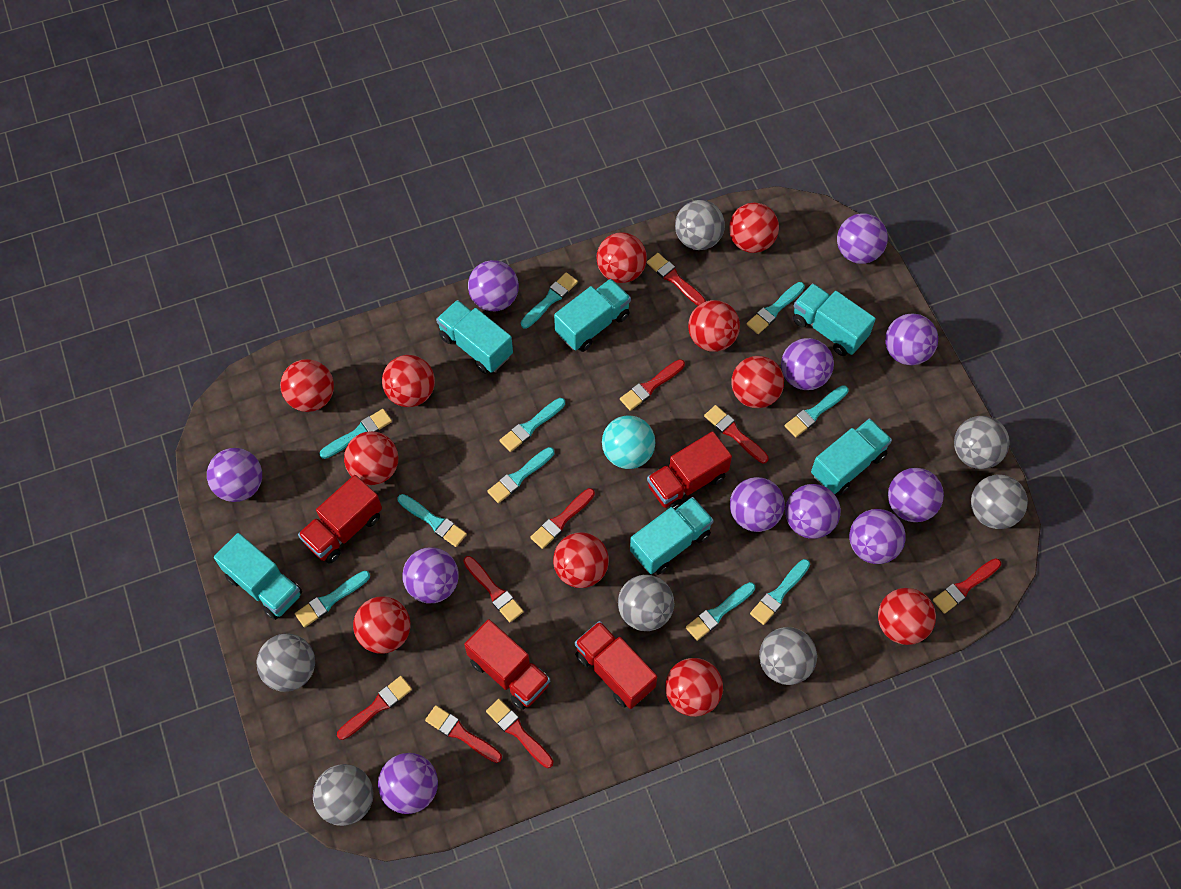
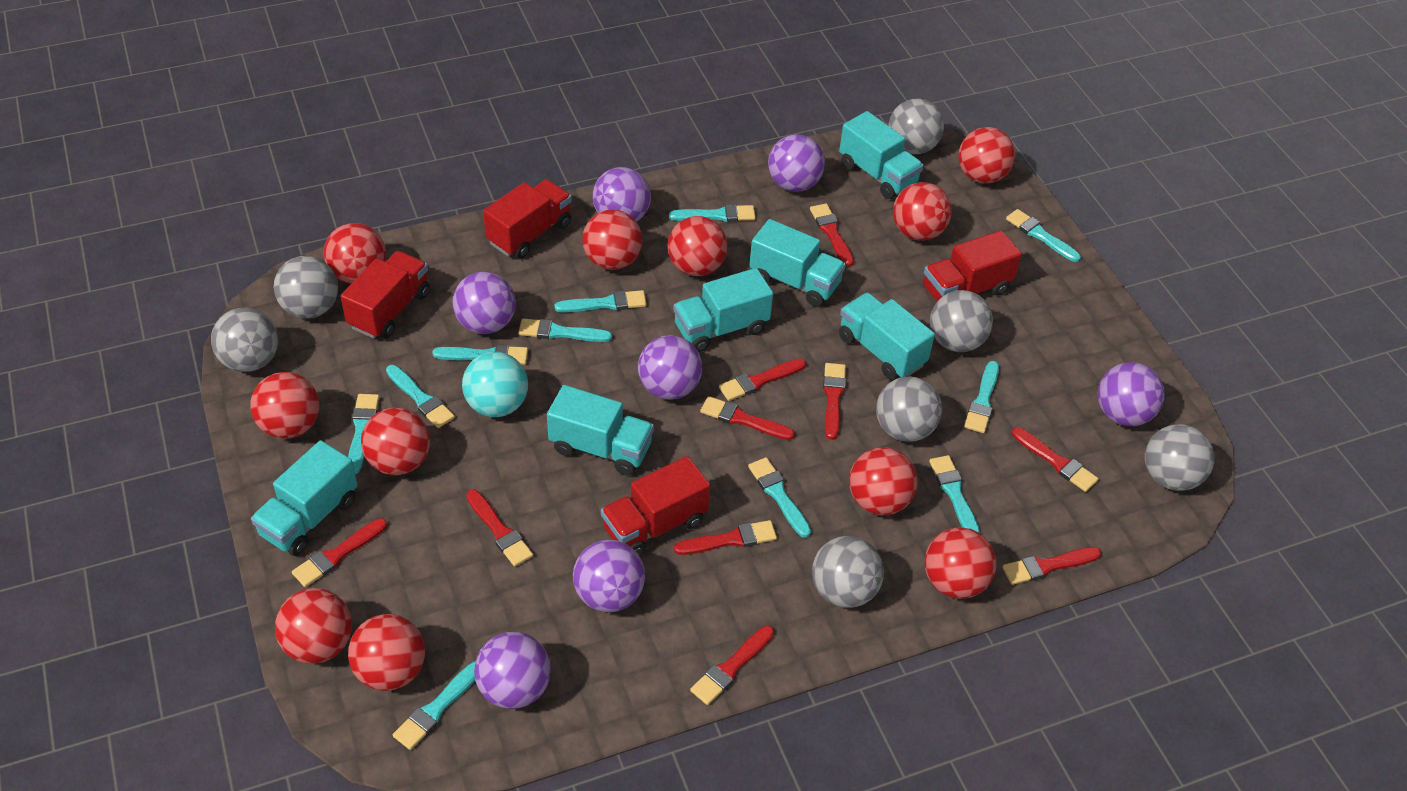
purple ball: [207,448,262,502] [378,753,438,814] [402,547,459,603] [468,260,519,311] [730,477,785,532] [781,338,834,390] [785,484,841,539] [837,213,888,264] [849,509,906,564] [885,313,938,365] [888,468,944,522] = 11 -> [452,271,516,334] [474,632,551,709] [573,540,645,612] [592,167,651,222] [638,335,702,400] [768,134,825,192] [1098,362,1165,426] = 7
red brush: [337,676,412,740] [425,705,502,763] [463,556,524,623] [486,699,553,768] [530,488,595,549] [620,359,685,411] [647,253,706,306] [704,405,769,464] [933,558,1001,614] = 9 -> [292,518,387,587] [466,489,533,567] [674,520,777,555] [690,625,774,705] [700,396,795,440] [719,358,806,401] [810,203,854,267] [823,363,846,440] [1002,547,1101,585] [1012,427,1098,492] = 10
turquoise brush: [295,571,370,627] [320,409,392,459] [398,494,467,547] [487,447,554,503] [500,398,565,452] [521,272,578,328] [686,582,755,641] [747,282,805,334] [750,559,810,625] [785,385,849,437] = 10 -> [348,394,379,475] [386,365,455,428] [393,662,475,750] [432,345,528,365] [518,318,612,342] [555,290,647,313] [669,204,756,222] [748,457,811,538] [929,455,980,533] [964,361,999,433] [1006,209,1081,262] = 11

